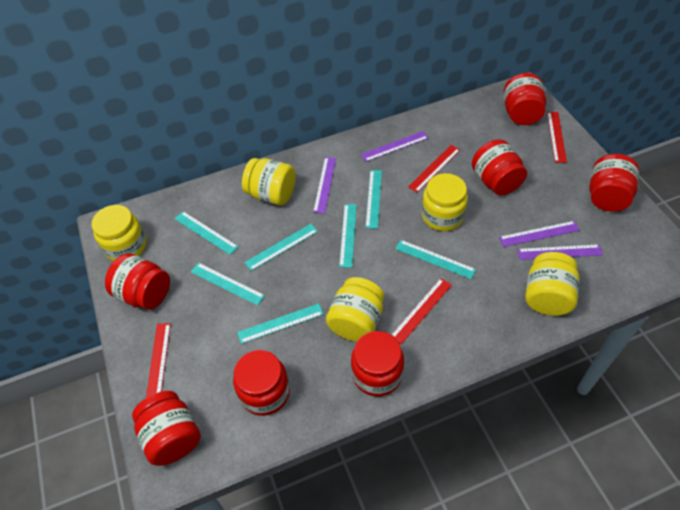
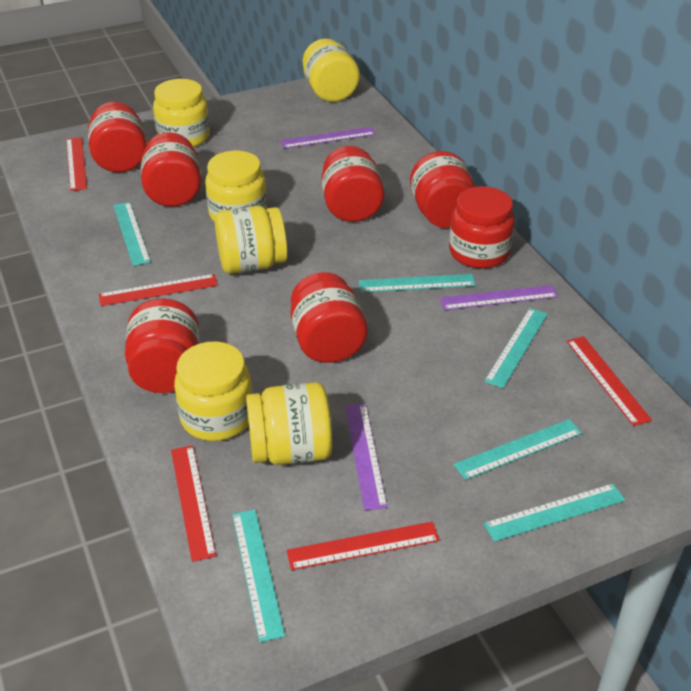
purple ruler: [313,157,336,213] [361,131,429,162] [499,221,580,247] [517,244,603,260] = 4 -> [280,127,376,149] [345,403,387,510] [439,285,558,310] = 3
red ruler: [146,323,171,398] [391,278,452,344] [408,145,460,193] [547,112,567,163] = 4 -> [66,137,87,191] [99,274,218,306] [171,445,216,562] [286,521,440,570] [567,336,652,426] = 5
turquoise ruler: [175,211,238,255] [191,263,265,306] [237,303,324,344] [245,224,318,271] [339,204,357,268] [365,170,382,229] [395,240,476,279] = 7 -> [113,202,151,266] [232,510,285,642] [359,274,476,292] [454,419,582,480] [484,308,548,388] [484,483,625,542] = 6
yellow jar: [91,205,147,261] [242,158,296,205] [326,277,384,342] [422,173,468,231] [525,252,580,316] = 5 -> [153,79,210,147] [174,342,253,441] [205,151,267,222] [215,206,287,274] [246,382,332,465] [303,39,360,102] = 6

